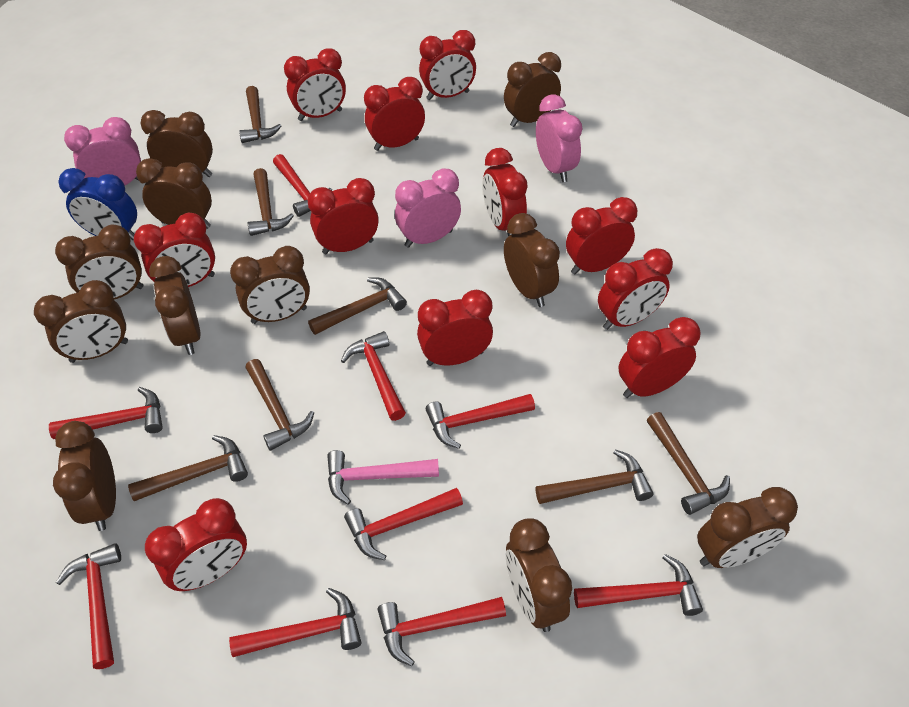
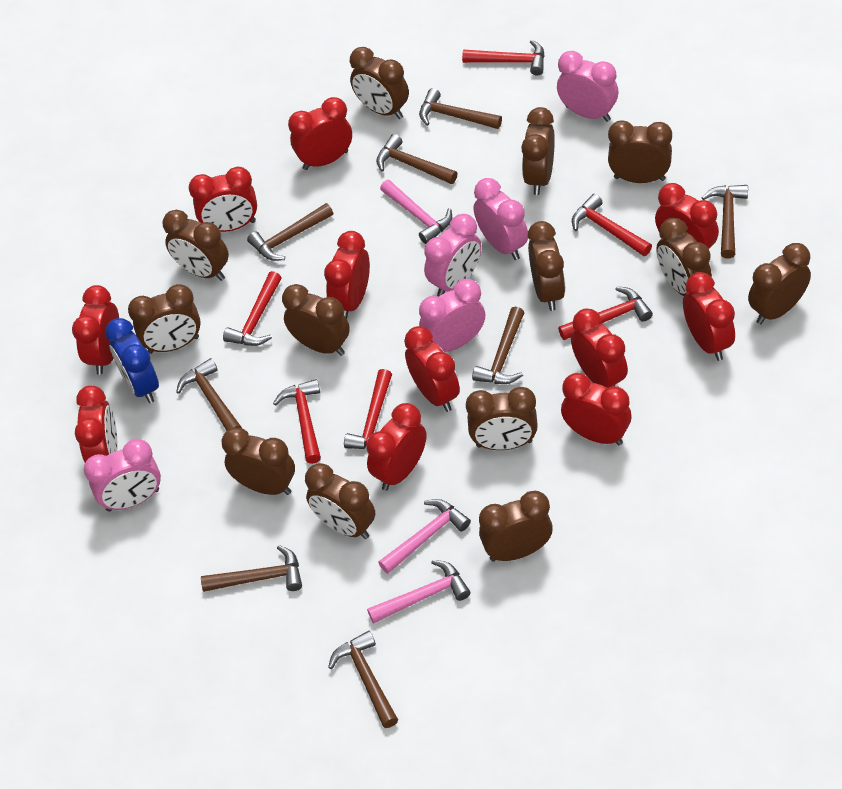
brown clock: [34,280,128,363] [53,421,116,531] [55,225,143,299] [136,158,212,229] [141,110,213,177] [149,256,201,355] [230,246,310,324] [504,52,561,127] [504,213,560,307] [506,518,572,632] [697,487,798,568] = 11 -> [128,284,201,354] [163,210,229,281] [222,427,295,495] [282,284,350,356] [305,463,375,539] [350,47,409,119] [466,387,538,450] [479,491,553,561] [521,107,555,195] [528,221,565,311] [608,120,672,183] [656,218,712,296] [748,243,811,324] = 13
brown hammer: [128,435,248,501] [239,86,281,143] [245,359,314,451] [248,168,294,236] [308,277,407,335] [536,449,653,504] [647,412,730,515] = 7 -> [176,358,242,431] [201,545,302,592] [247,203,333,261] [328,631,398,728] [376,134,458,184] [419,88,502,129] [472,307,524,384] [701,185,748,259] = 8
pink clock: [64,117,141,185] [395,168,461,248] [536,94,583,182] = 3 -> [84,439,161,512] [419,279,485,352] [424,214,482,297] [474,178,528,260] [557,51,619,122] = 5
pink hammer: [327,450,439,505] = 1 -> [367,560,471,624] [378,499,471,574] [380,180,452,244] = 3
red hammer: [49,387,163,439] [56,543,121,669] [229,588,362,657] [273,154,332,217] [341,331,406,421] [344,488,463,560] [377,597,506,666] [426,394,535,449] [574,554,703,616] = 9 -> [223,271,282,346] [273,379,321,464] [344,369,392,449] [462,40,545,76] [558,286,653,340] [572,194,652,256] = 6

